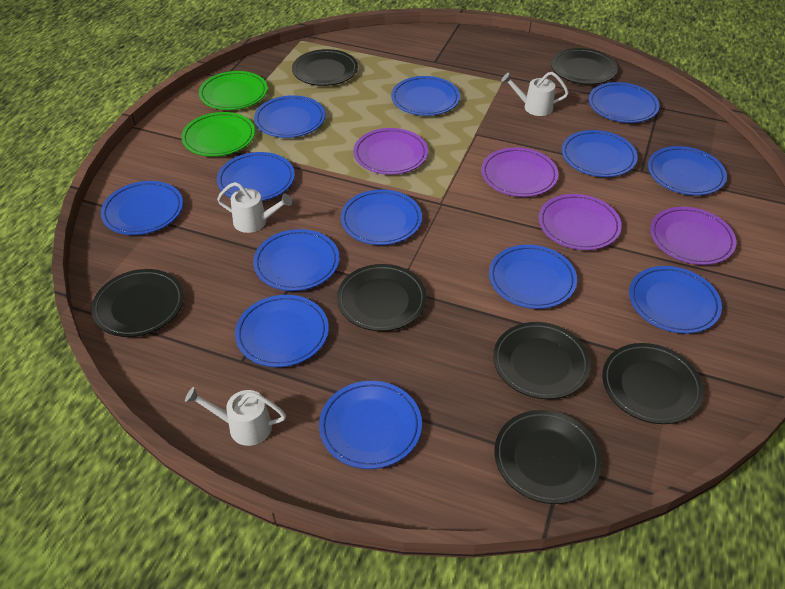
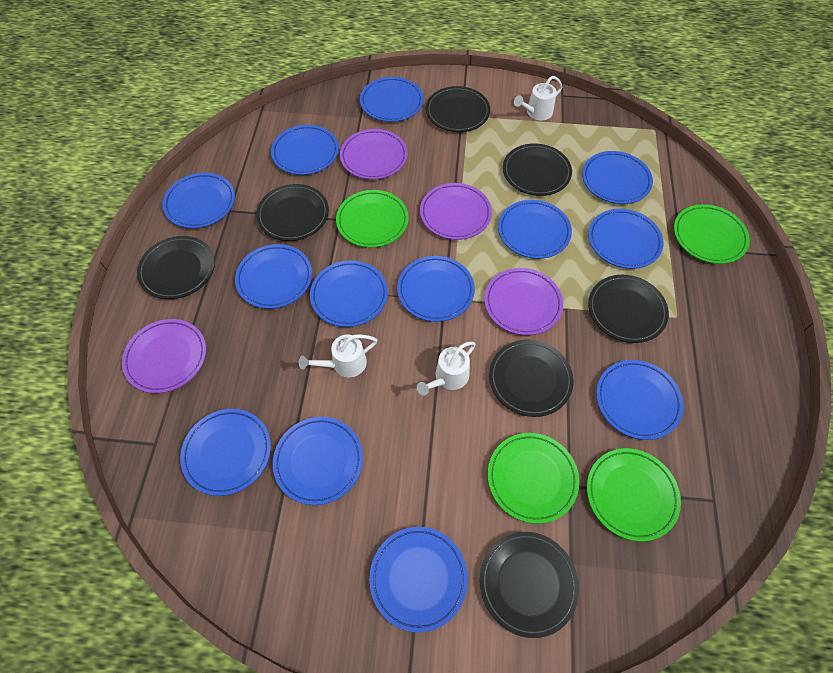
green plate: [181,112,255,157] [199,71,268,110] = 2 -> [336,190,409,248] [488,433,579,524] [587,448,681,541] [674,204,750,264] = 4

